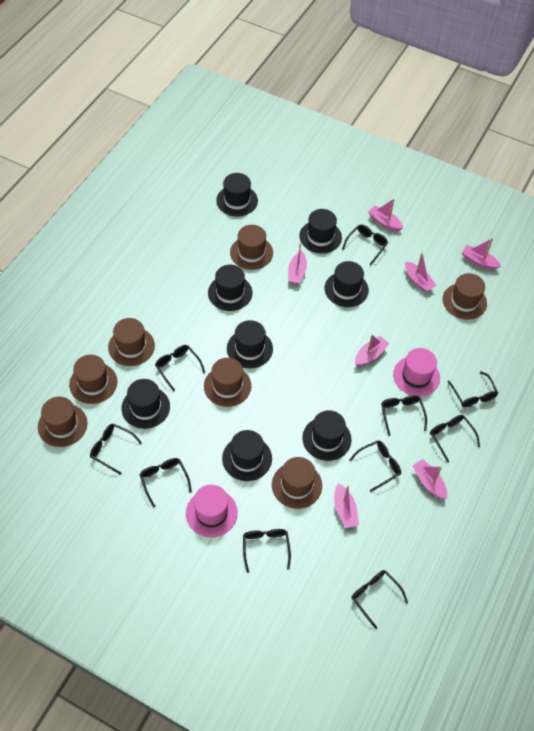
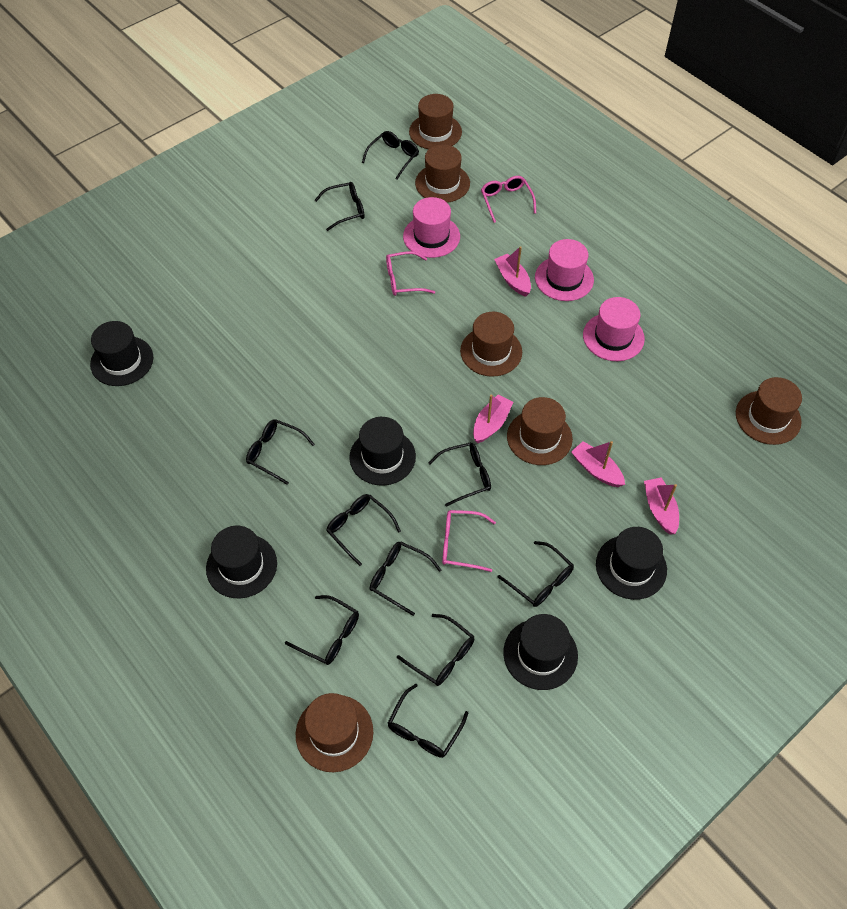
black hat: [121,379,170,429] [208,265,252,311] [216,173,258,216] [222,430,272,481] [227,320,273,368] [299,209,342,253] [302,410,352,461] [325,261,369,307] = 8 -> [90,321,153,386] [206,526,277,598] [349,417,416,485] [503,614,578,690] [596,527,667,600] = 5
brown hat: [38,397,87,447] [69,355,117,404] [108,318,155,366] [204,358,251,407] [230,225,273,270] [272,457,322,509] [443,273,487,320] = 7 -> [296,693,373,772] [409,94,462,149] [415,144,470,203] [460,312,522,377] [507,397,573,465] [736,377,802,445] = 6
pink boat: [288,244,307,285] [334,483,359,528] [355,334,389,366] [368,199,403,231] [405,253,436,292] [412,459,447,499] [462,238,501,270] = 7 -> [473,394,513,443] [494,246,531,297] [571,441,625,487] [644,477,679,535] = 4
pink glasses: none = 0 -> [386,251,435,296] [442,510,496,572] [481,176,536,223] = 3
pink hat: [186,485,238,537] [393,348,440,396] = 2 -> [403,197,460,258] [535,239,594,301] [583,297,645,361] = 3

